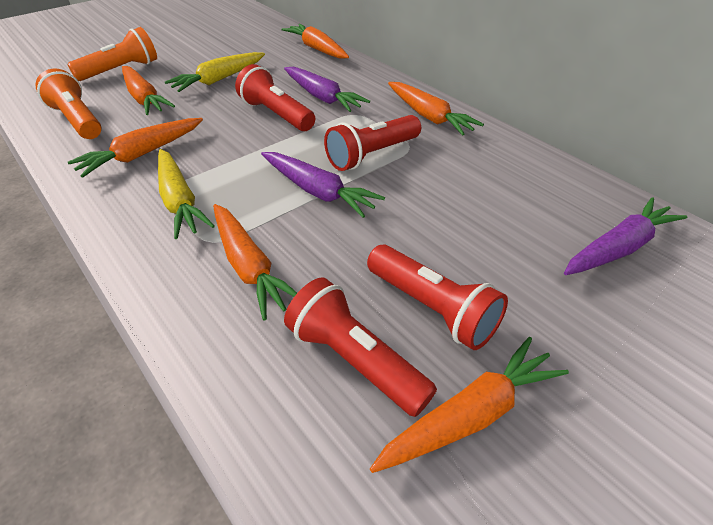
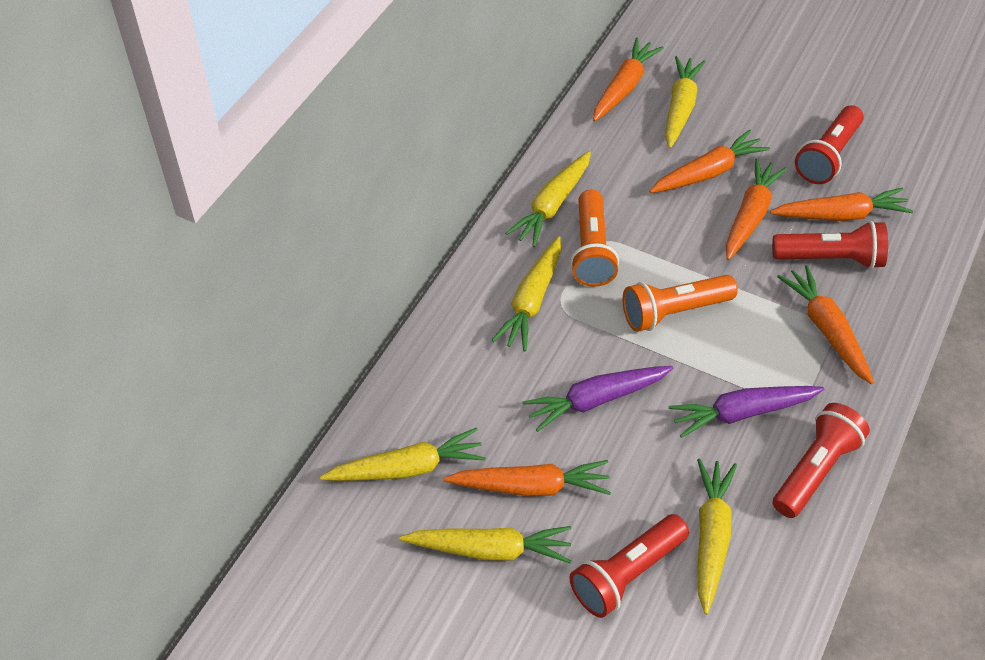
purple carrot: [261,152,385,218] [284,67,370,112] [564,197,688,275] = 3 -> [522,366,673,432] [668,386,824,438] = 2
yellow carrot: [158,149,215,239] [165,52,265,92] = 2 -> [320,428,486,481] [400,526,571,563] [491,236,561,352] [505,151,591,247] [665,56,706,149] [697,458,737,615] = 6

